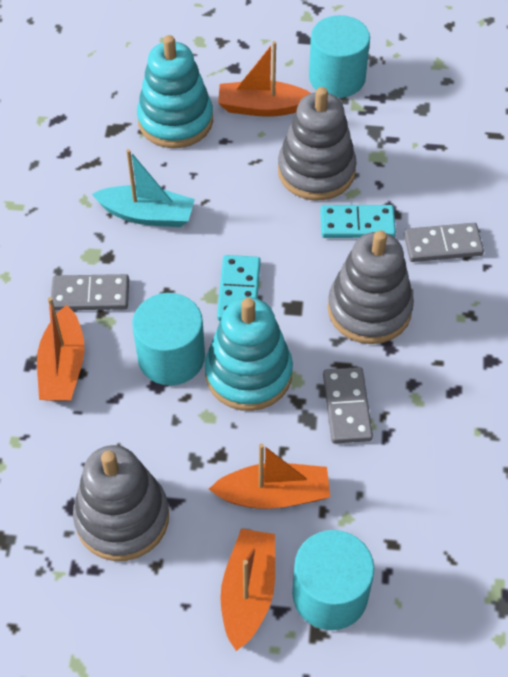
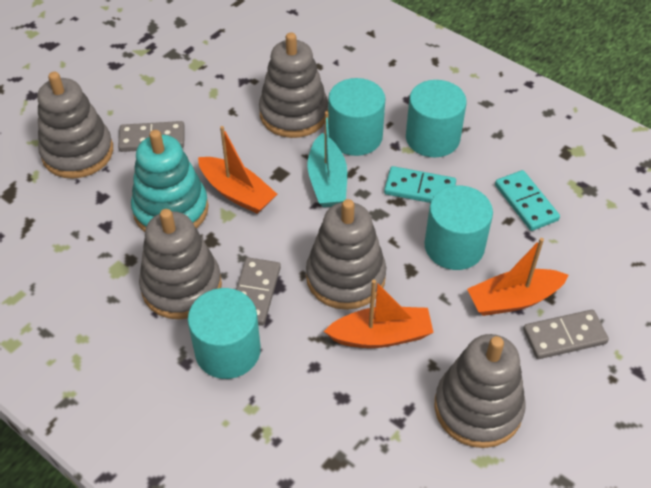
grey stacking toy: [73,445,169,561] [278,87,357,201] [328,230,414,344] = 3 -> [37,72,113,179] [139,209,222,319] [259,32,328,138] [306,199,386,310] [434,334,526,448] = 5
orange boat: [37,297,84,401] [209,443,330,509] [218,41,311,117] [220,529,275,651] = 4 -> [198,126,277,214] [324,280,434,348] [467,238,569,316] = 3
turquoise cylinder: [132,293,205,385] [292,530,374,630] [309,15,370,98] = 3 -> [188,288,261,379] [328,78,385,156] [406,80,467,157] [424,186,493,270] = 4
turquoise stacking toy: [137,35,213,148] [205,297,293,411] = 2 -> [131,130,209,232] = 1

